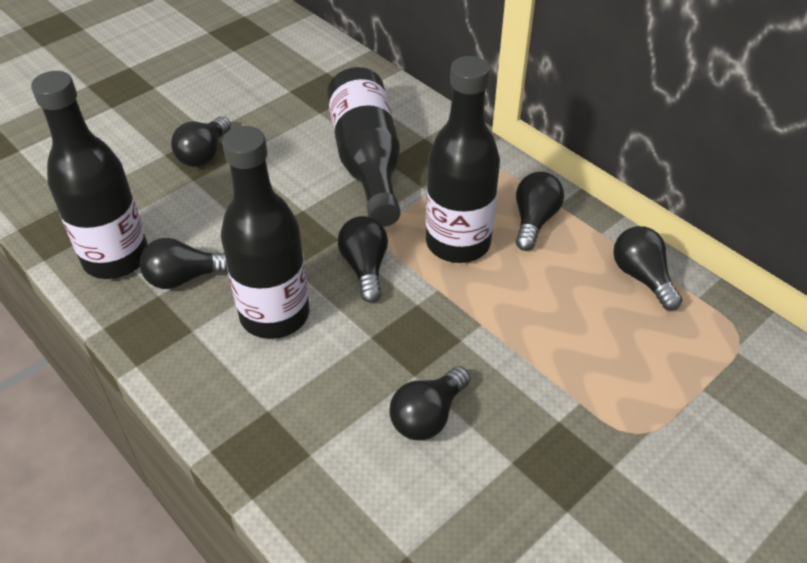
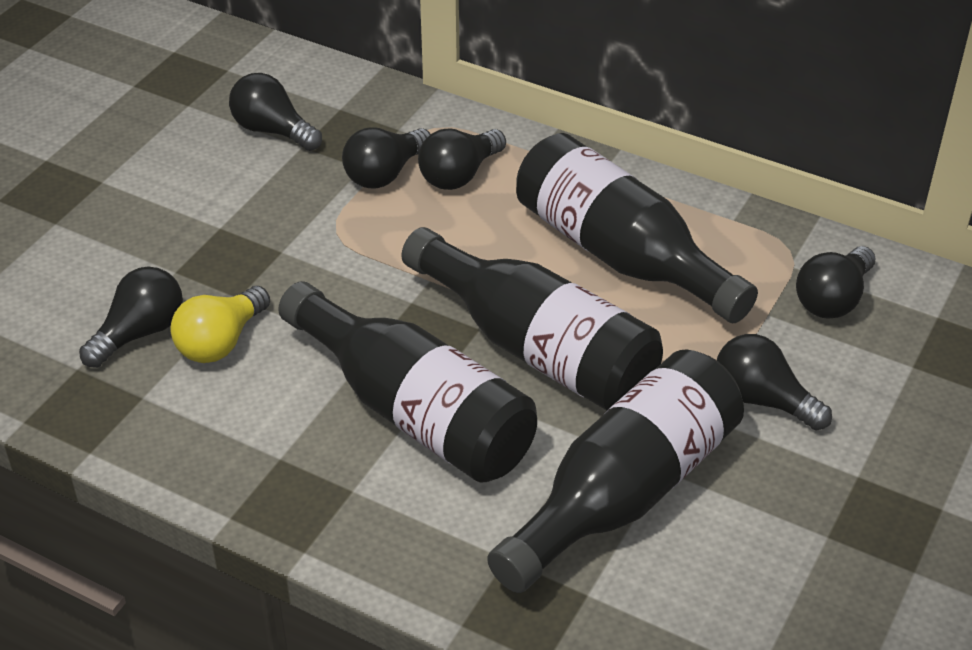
yellow light bulb: none = 0 -> [170,286,270,363] = 1

